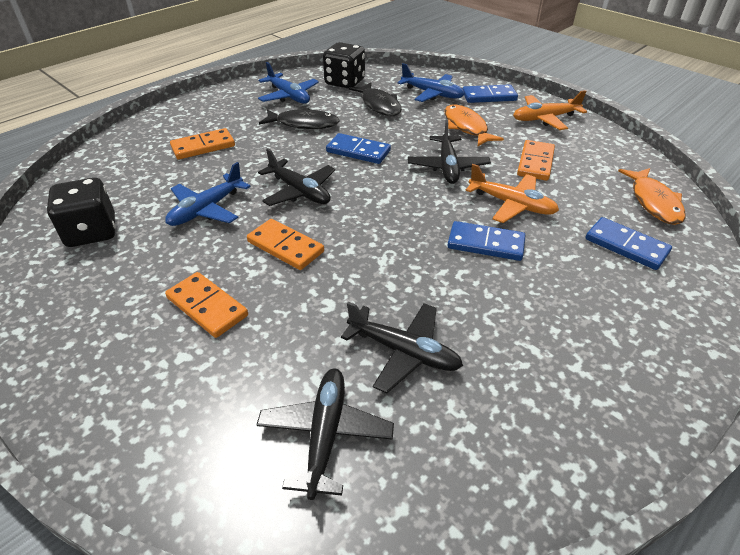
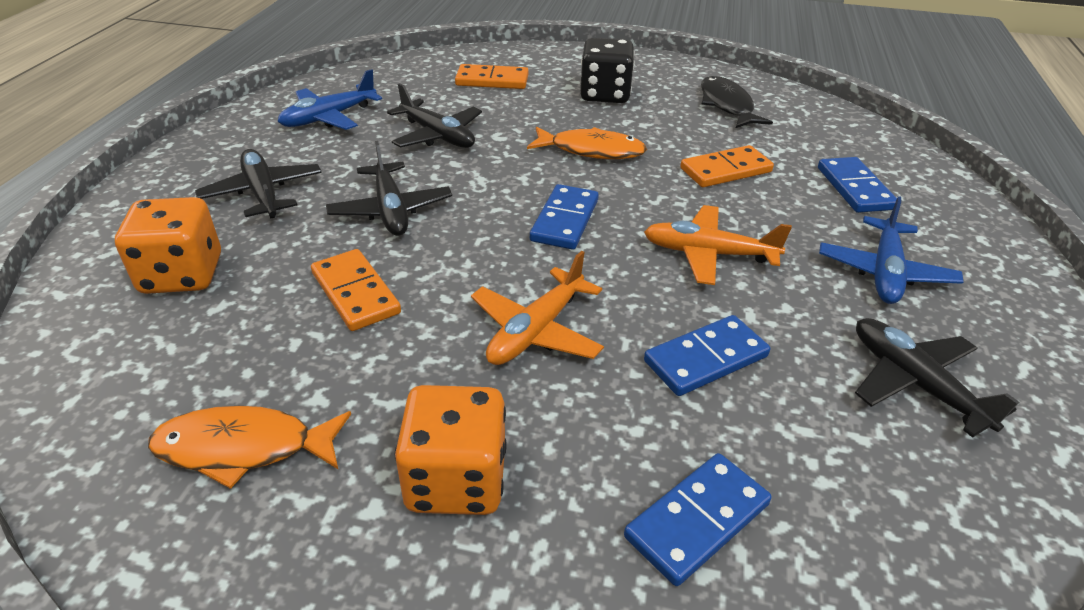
black dice: [47,177,116,247] [323,42,365,89] = 2 -> [580,38,634,103] = 1
black fish: [259,108,340,129] [349,82,402,116] = 2 -> [701,76,773,128] = 1
blue plane: [165,162,251,226] [258,62,319,104] [397,63,465,102] = 3 -> [277,69,382,130] [819,196,964,304] = 2
orange dice: none = 0 -> [115,197,221,294] [395,385,507,515] = 2
orange domino: [165,272,248,338] [170,128,235,160] [247,219,324,270] [517,140,555,181] = 4 -> [311,249,401,331] [455,64,529,89] [680,145,774,187] = 3

